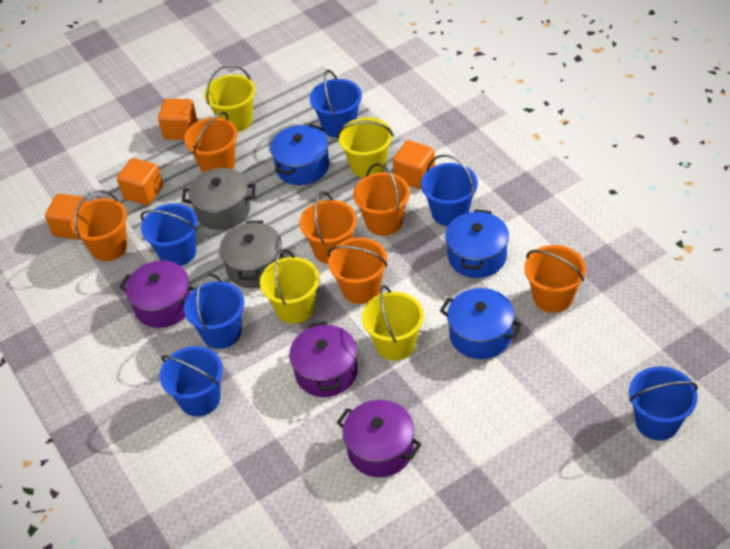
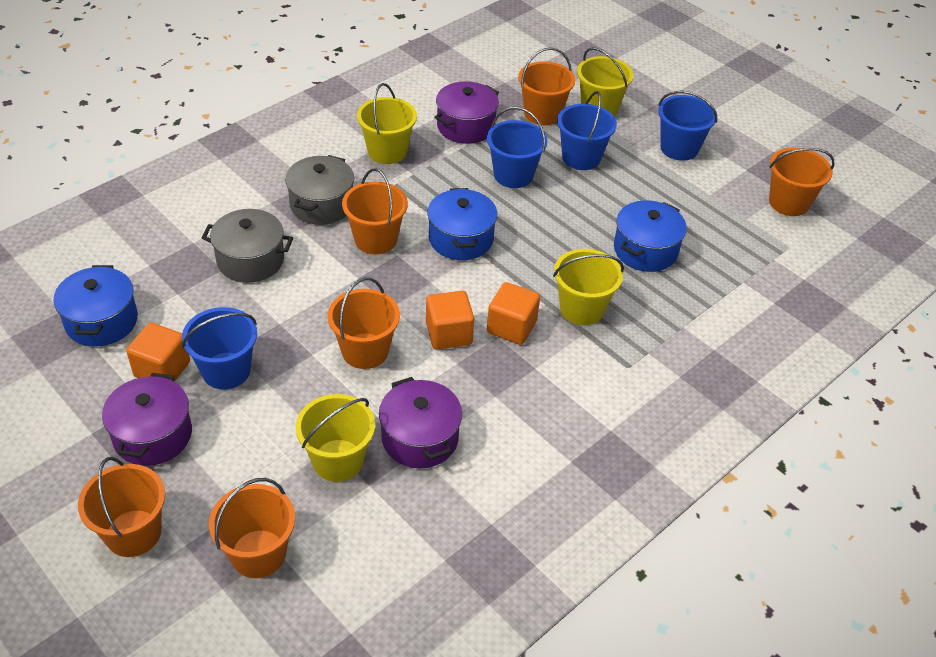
blue bucket: [141,203,198,266] [159,346,223,416] [184,274,244,349] [310,70,362,138] [421,155,478,226] [629,367,698,441] = 6 -> [182,307,257,390] [487,107,548,188] [557,91,617,170] [658,91,717,161] = 4
orange cube: [45,194,87,240] [117,158,163,205] [158,99,198,140] [393,140,435,189] = 4 -> [126,323,190,382] [426,291,474,350] [487,282,540,345] = 3

